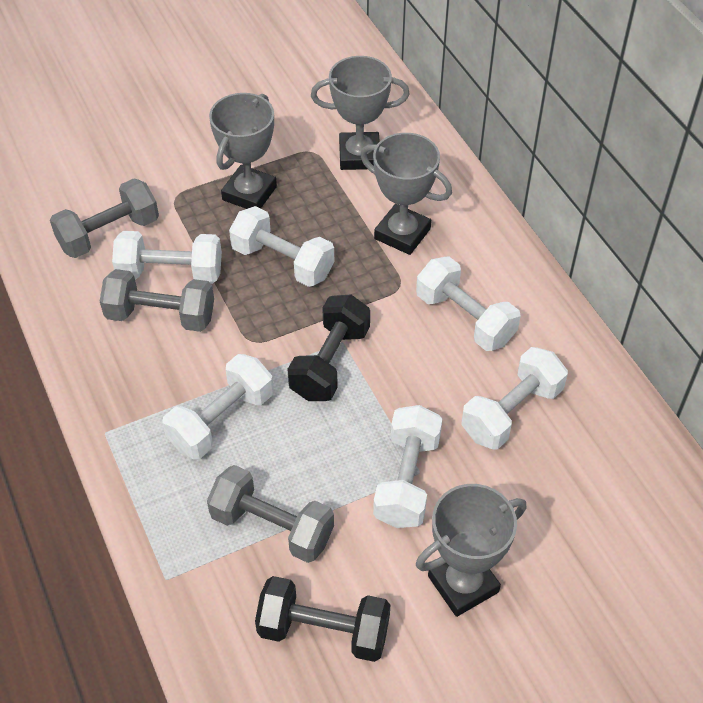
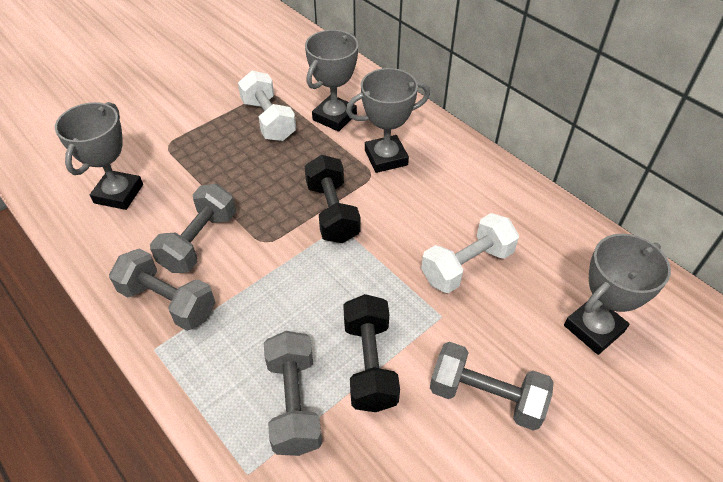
grey dumbbell: [50,178,159,258] [100,269,214,332] [207,465,334,563] = 3 -> [109,248,215,331] [150,184,236,273] [264,331,322,456] [430,342,554,431] = 4
white dumbbell: [112,231,222,284] [162,354,274,459] [229,206,334,287] [373,405,442,528] [416,256,521,351] [461,347,568,450] = 6 -> [238,71,296,141] [421,213,519,293] = 2

